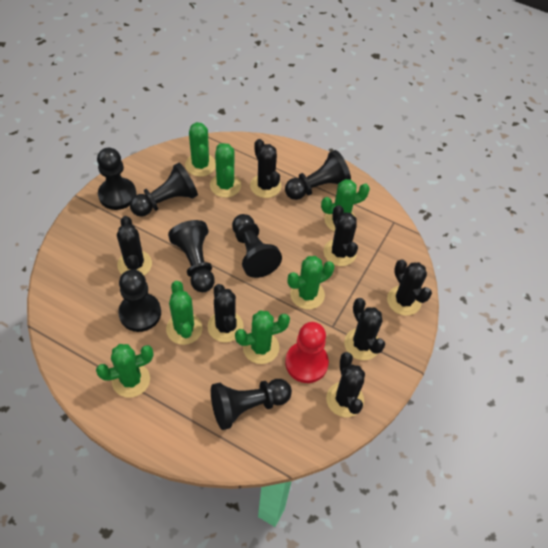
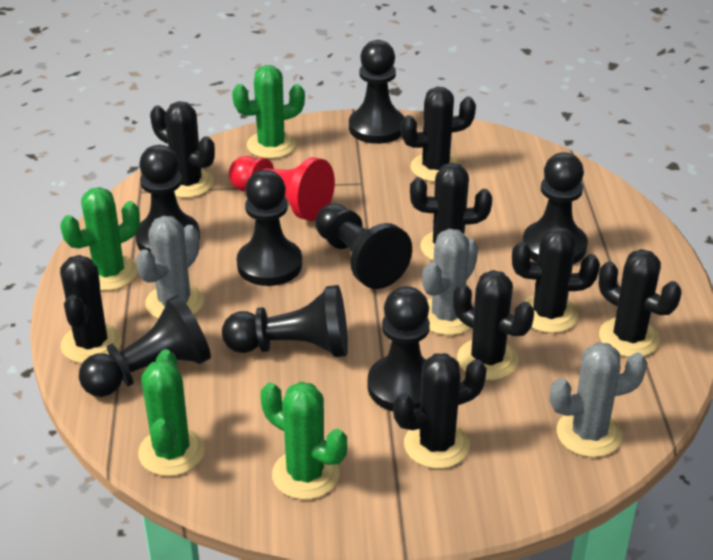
black cactus: [117,216,152,275] [207,284,244,342] [250,139,281,198] [324,205,358,266] [326,352,365,417] [344,298,385,360] [387,260,432,316] = 7 -> [60,255,122,364] [150,101,215,198] [393,353,487,469] [401,87,476,182] [410,163,492,261] [453,270,534,380] [512,226,600,333] [599,249,681,357] = 8
black pawn: [97,148,137,210] [118,269,161,332] [130,163,198,217] [168,220,215,292] [211,379,292,430] [232,214,282,278] [285,150,351,200] = 7 -> [79,295,211,397] [135,145,200,252] [222,285,348,357] [237,170,302,286] [315,204,412,289] [349,40,405,144] [367,286,430,411] [522,152,588,264] = 8
green cactus: [96,344,153,398] [166,281,203,345] [185,122,216,177] [210,143,241,198] [235,310,290,364] [287,256,335,310] [321,179,370,232] = 7 -> [60,187,140,291] [138,349,205,476] [232,65,305,159] [261,382,347,500] = 4
grey cactus: none = 0 -> [136,216,204,319] [422,229,478,335] [550,342,647,457] = 3

